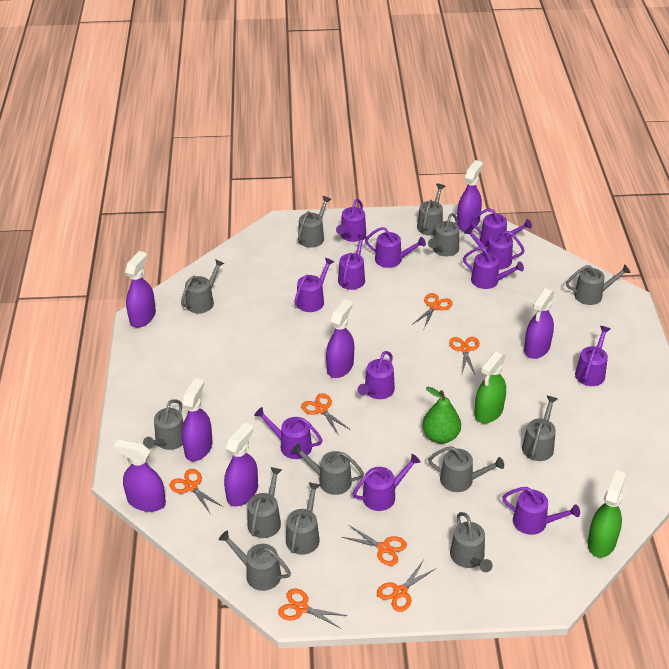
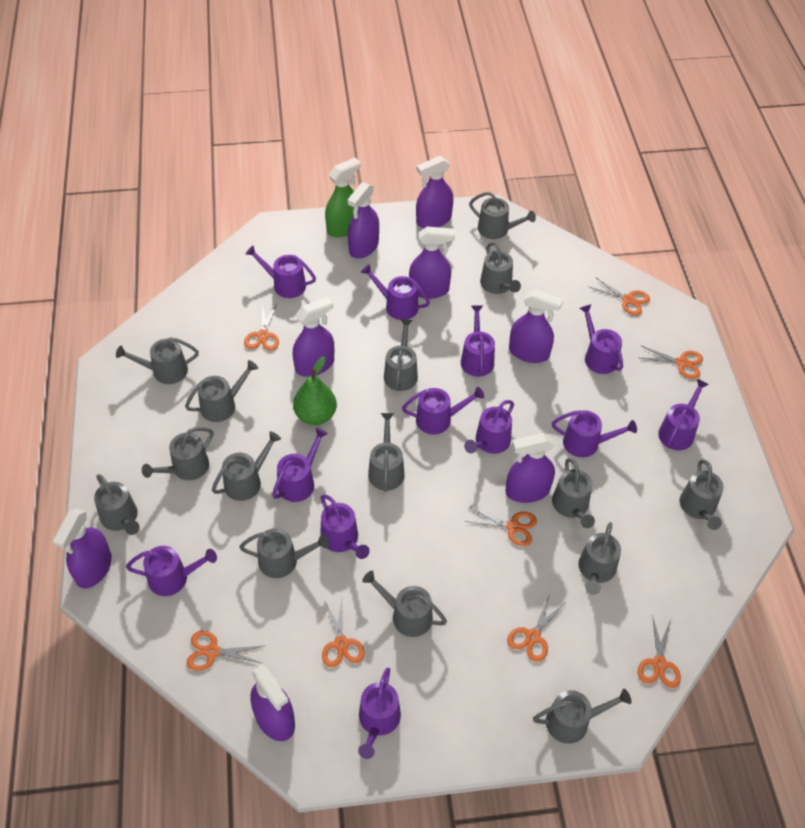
green spray bottle: [474,351,506,423] [587,470,626,558] = 2 -> [325,158,360,237] = 1
grey watering can: [143,399,184,450] [181,259,225,313] [218,530,291,591] [247,467,282,538] [286,482,320,555] [292,443,364,495] [298,196,332,248] [417,184,445,236] [428,213,459,256] [428,446,504,492] [450,512,493,572] [522,396,558,461] [566,265,631,305] = 13 -> [94,474,140,535] [116,337,199,384] [142,427,214,480] [185,360,258,422] [212,431,281,501] [239,528,329,578] [362,571,447,637] [368,413,405,492] [384,319,418,391] [469,192,536,239] [480,242,521,294] [533,689,632,744] [552,458,595,528] [578,522,621,595] [680,459,724,530] = 15
orange scissors: [170,469,223,513] [278,588,347,629] [301,393,349,436] [342,525,407,566] [377,561,435,612] [413,293,453,329] [449,337,480,376] = 7 -> [187,631,263,671] [244,304,279,351] [322,599,365,667] [465,506,537,546] [507,594,566,662] [589,277,650,315] [638,615,681,688] [640,346,703,379] = 8
purple spray bottle: [114,439,166,512] [125,251,156,328] [182,378,212,461] [224,422,258,507] [326,299,354,378] [457,160,483,231] [524,288,554,359] = 7 -> [53,509,112,589] [250,664,295,741] [293,297,334,377] [347,182,379,258] [409,227,455,299] [416,156,453,228] [506,433,555,503] [509,289,563,363] = 8

